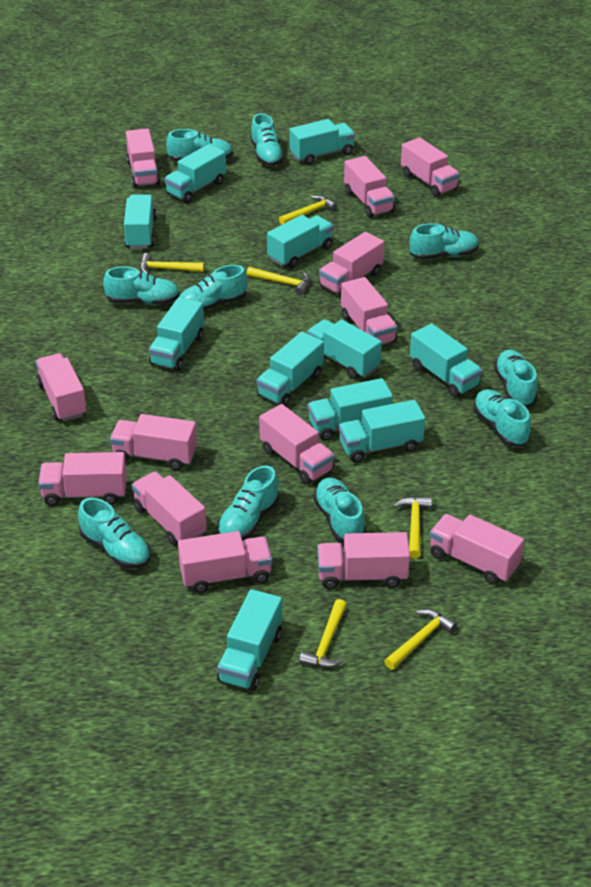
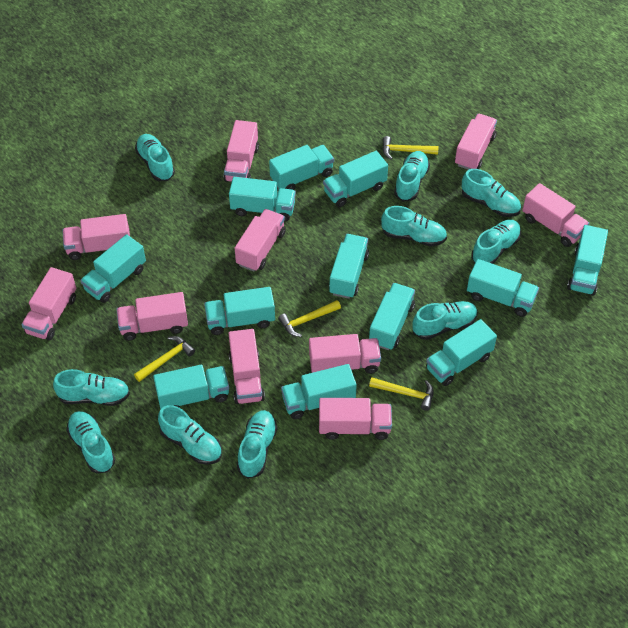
pink truck: [36,353,87,421] [38,452,127,506] [110,414,197,470] [126,128,160,188] [132,472,207,546] [178,531,272,593] [259,404,335,485] [317,532,410,589] [319,232,385,297] [341,277,397,345] [344,156,395,218] [401,137,460,197] [430,514,524,585] = 13 -> [21,267,76,341] [63,214,130,260] [116,292,188,341] [223,120,259,182] [229,329,265,404] [235,209,286,272] [309,334,381,374] [319,398,392,440] [455,114,497,170] [522,183,589,247] = 10
turquoise truck: [124,194,157,249] [149,297,204,371] [164,144,226,203] [217,589,282,691] [256,332,324,406] [267,215,334,268] [289,119,355,165] [307,319,382,379] [308,378,393,441] [339,400,425,463] [410,323,482,398] = 11 -> [80,234,146,303] [153,365,229,409] [204,287,275,335] [229,177,296,222] [269,145,334,190] [281,364,357,419] [323,151,388,207] [329,234,369,299] [369,283,415,350] [426,319,497,386] [467,259,539,317] [567,225,608,295] = 12
yellow hammer: [140,253,204,273] [246,267,310,295] [279,195,337,225] [299,599,347,668] [384,609,457,670] [393,497,432,559] = 6 -> [134,336,195,382] [278,300,341,337] [369,377,434,411] [383,136,439,160] = 4

